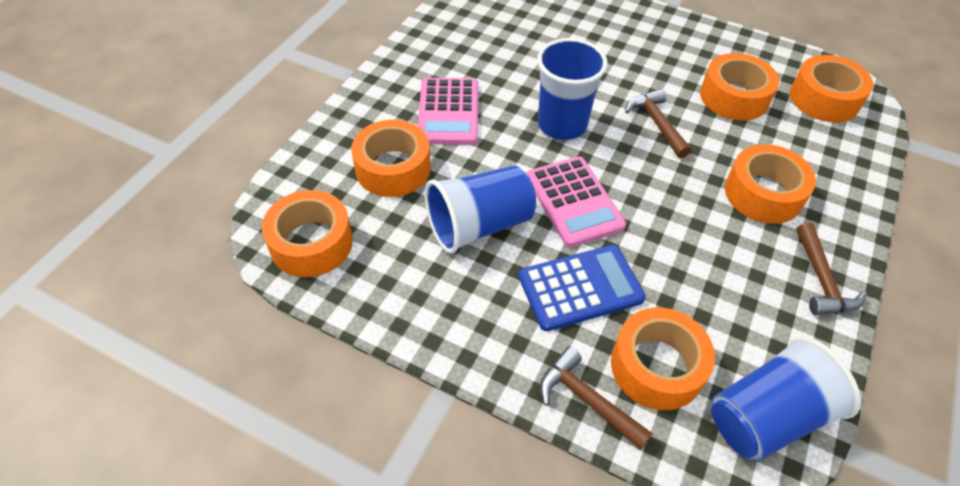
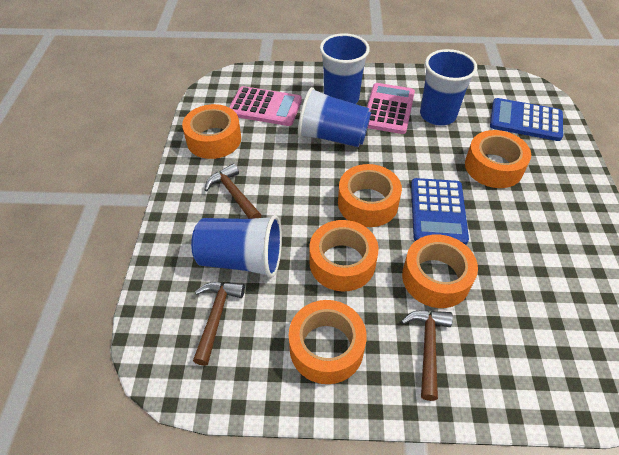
blue calculator: [519,245,646,331] = 1 -> [411,178,469,245] [490,98,563,141] = 2
blue cup: [425,165,536,253] [537,38,608,140] [712,336,861,462] = 3 -> [191,215,282,278] [298,87,371,147] [320,33,370,104] [420,49,477,126] = 4

